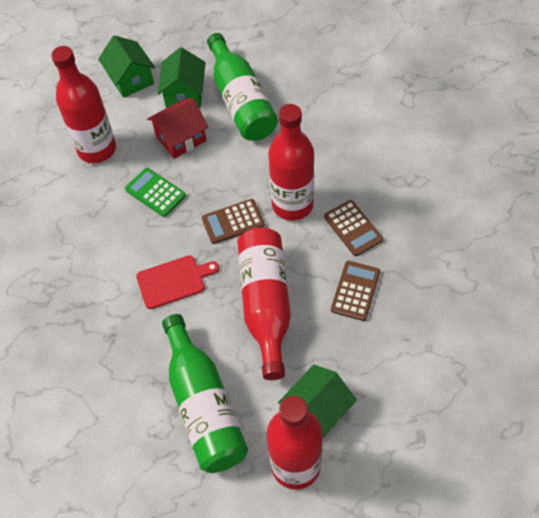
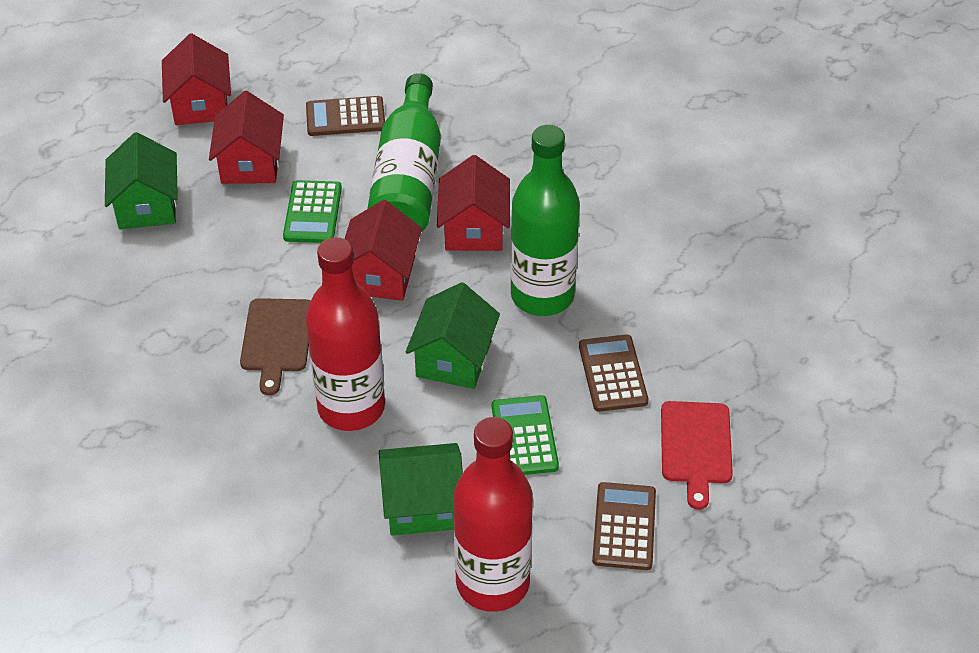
brown cutting board: none = 0 -> [240,298,310,395] = 1
green calculator: [125,168,186,217] = 1 -> [283,180,342,243] [492,395,559,475] = 2
red bottle: [51,46,116,163] [237,227,291,380] [267,396,323,490] [268,104,314,221] = 4 -> [306,237,385,431] [453,417,533,612] = 2
red house: [147,98,209,159] = 1 -> [162,33,231,125] [209,91,284,184] [345,200,422,301] [437,155,510,251] = 4

